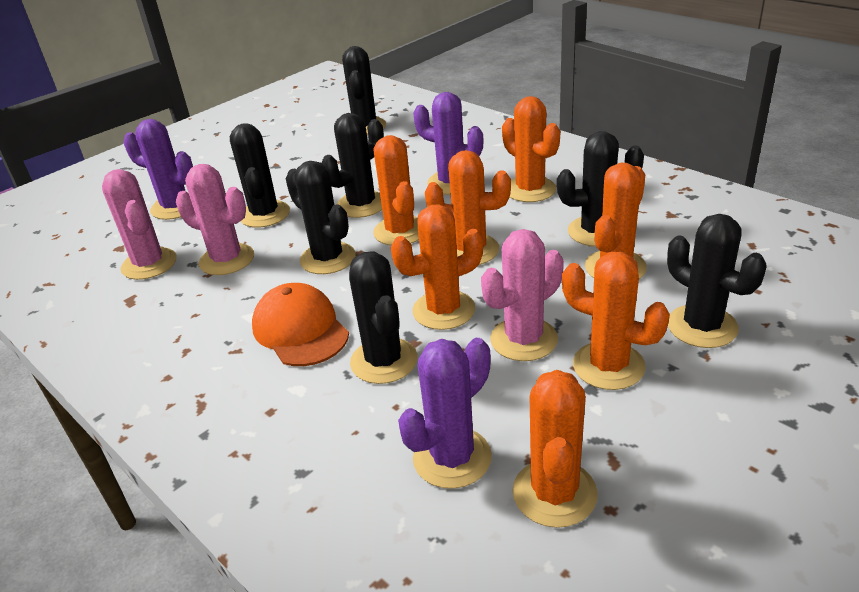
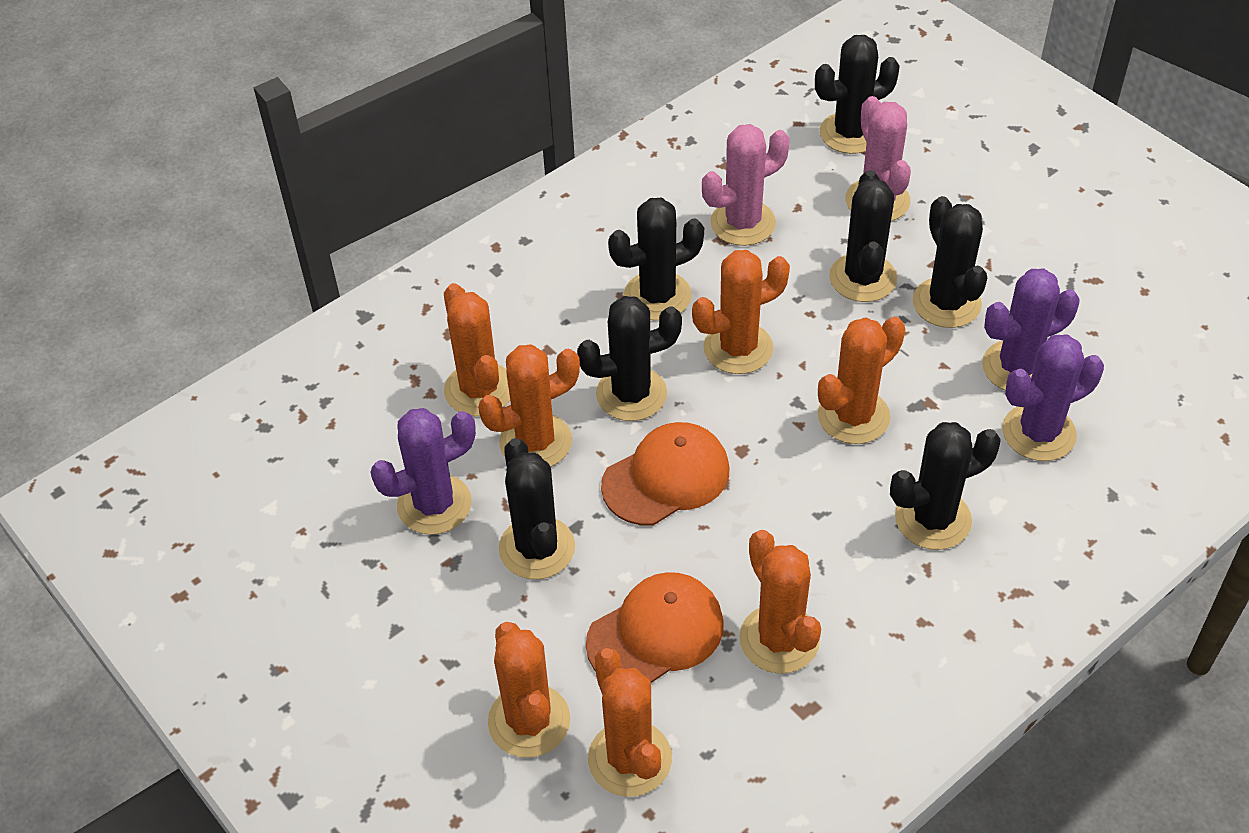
orange cap: [252,283,349,366] = 1 -> [586,572,724,683] [601,422,729,526] = 2
pink cactus: [102,169,177,280] [176,164,254,275] [481,229,564,361] = 3 -> [702,124,790,246] [845,96,911,221] = 2

